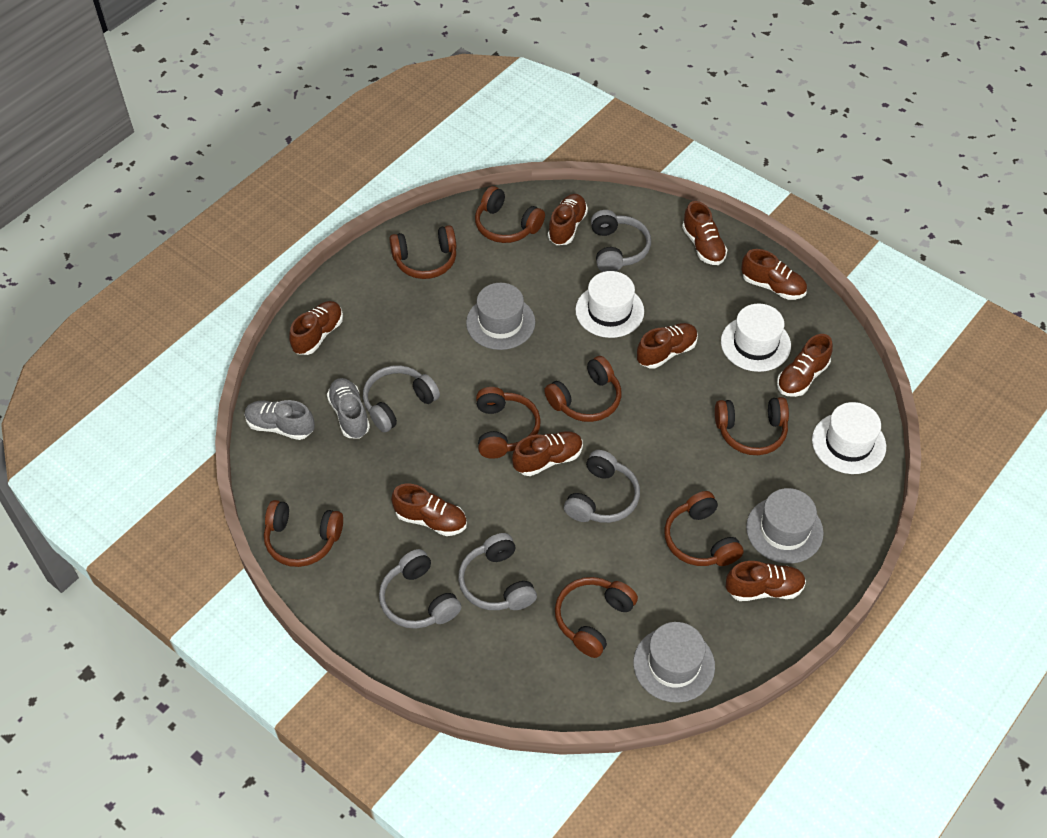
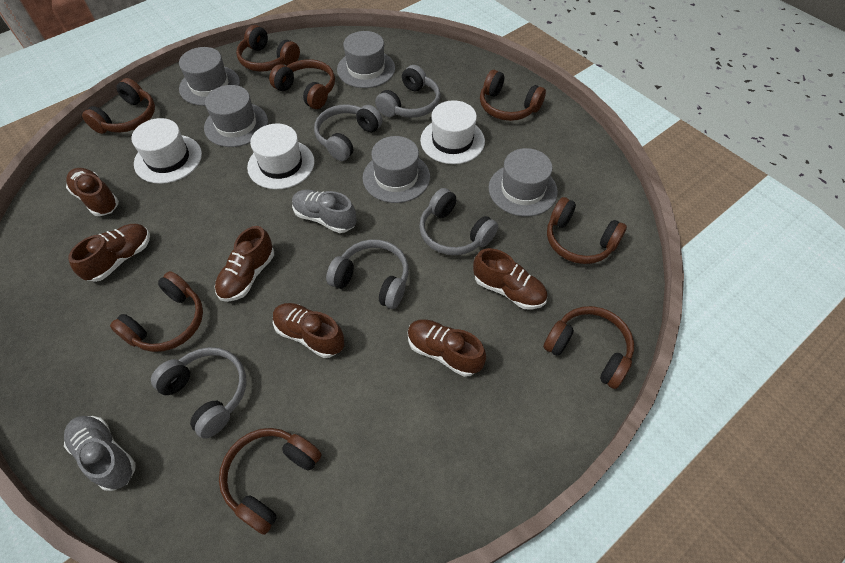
brown shoe: [289,301,343,355] [391,484,467,536] [512,431,583,476] [548,194,588,245] [637,323,698,369] [682,201,728,265] [726,561,806,601] [741,249,807,300] [777,334,833,397] = 9 -> [66,168,119,216] [68,224,150,282] [215,226,274,302] [273,303,344,358] [408,319,486,377] [473,248,547,310] = 6
grey hat: [466,283,535,350] [633,622,715,703] [746,488,824,564] = 3 -> [179,47,240,106] [204,85,268,147] [337,31,395,88] [363,136,430,203] [489,148,558,216] = 5

